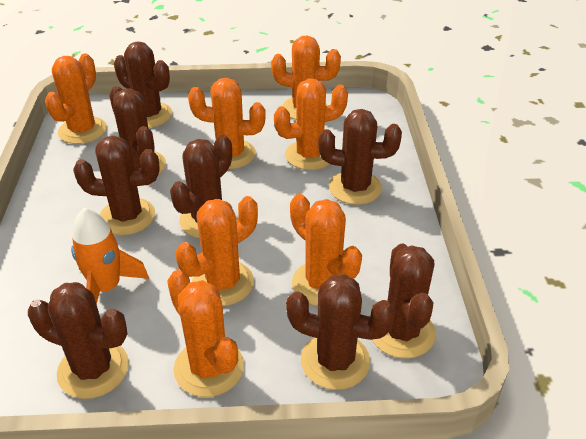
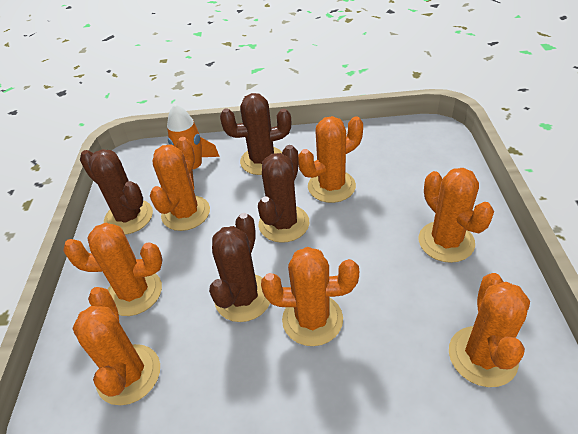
brown cactus: [28,282,129,399] [73,136,160,235] [109,86,166,175] [114,42,172,128] [170,135,236,238] [286,274,395,390] [318,109,402,205] [372,244,436,359] = 8 -> [80,149,153,235] [209,213,270,322] [220,93,291,175] [258,145,310,243] = 4

